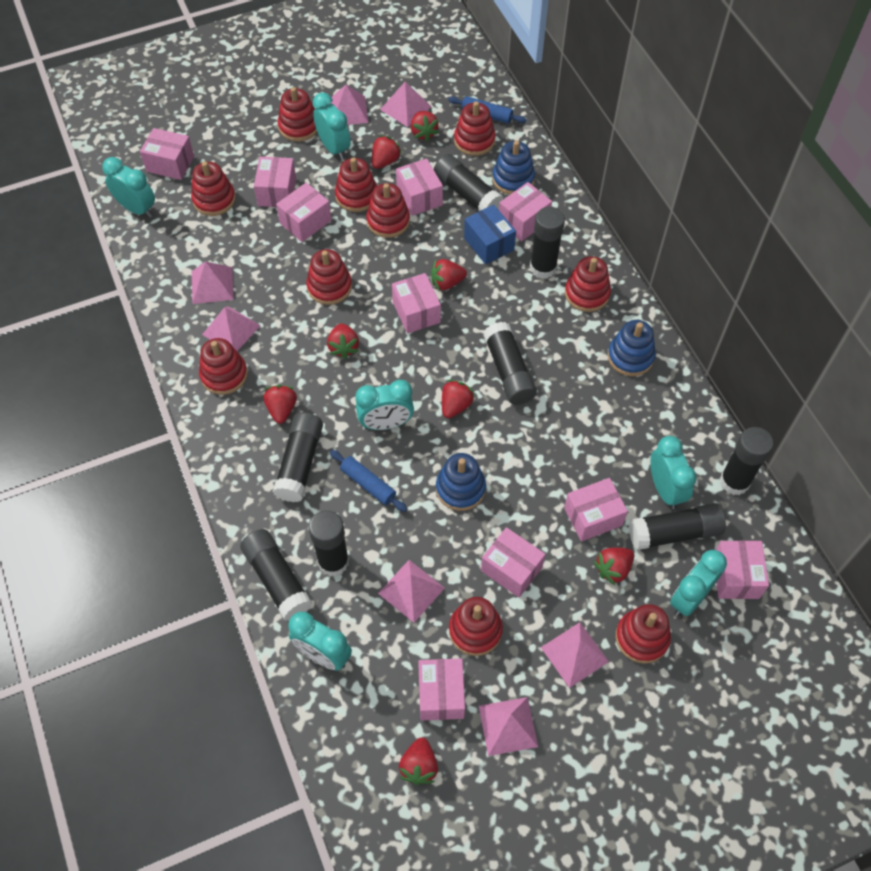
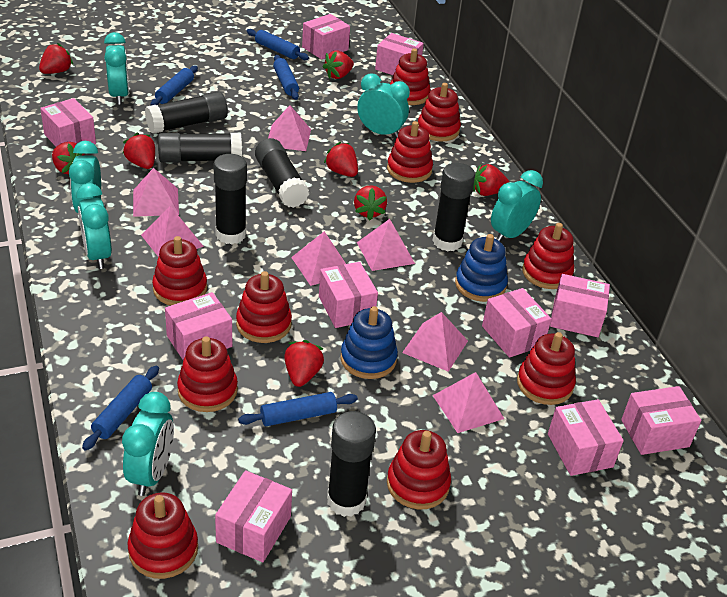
black glue stick: [240,529,312,621] [273,412,323,502] [309,510,349,576] [434,154,503,211] [483,322,537,405] [530,207,565,279] [629,503,726,550] [720,427,773,495] = 8 -> [145,92,228,134] [158,133,242,163] [213,154,247,244] [255,138,309,208] [327,411,376,517] [433,163,475,251] = 6
blue box: [464,205,516,265] = 1 -> none = 0
blue rolling pin: [330,450,407,512] [448,96,527,124] = 2 -> [82,366,159,451] [150,66,198,106] [238,392,358,426] [247,29,309,60] [273,55,299,100] = 5
blue stacking toy: [436,453,486,511] [492,141,535,195] [608,320,656,376] = 3 -> [340,306,398,379] [455,234,508,302] = 2

